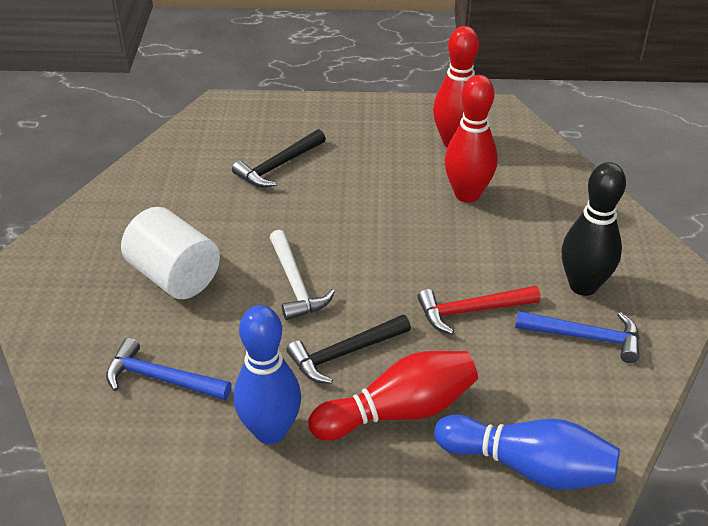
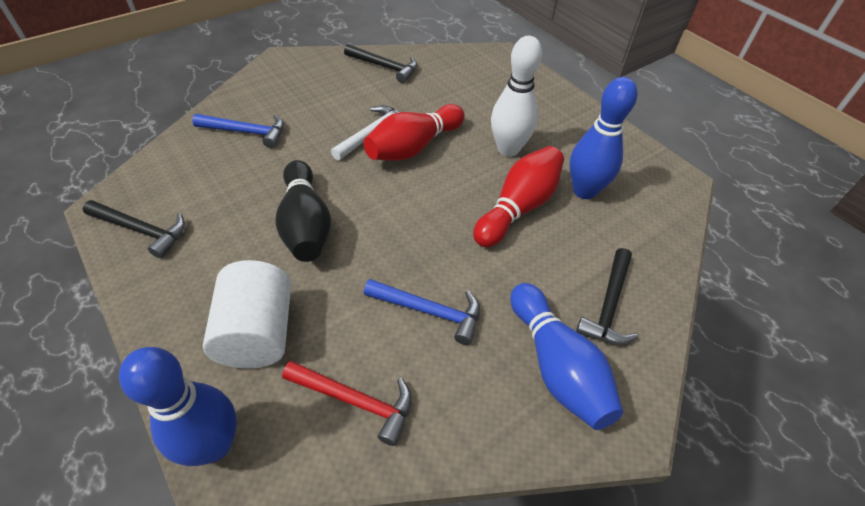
black hammer: [232,129,326,187] [287,315,411,384] = 2 -> [83,200,185,258] [344,44,417,83] [576,248,638,345] = 3
blue bowling pin: [234,305,301,444] [434,414,620,490] = 2 -> [119,347,237,466] [511,283,623,430] [570,77,637,199] = 3
red bowling pin: [308,351,478,441] [433,26,479,147] [444,75,497,203] = 3 -> [363,104,465,161] [473,146,564,247] = 2
white bowling pin: none = 0 -> [491,36,542,157] = 1

